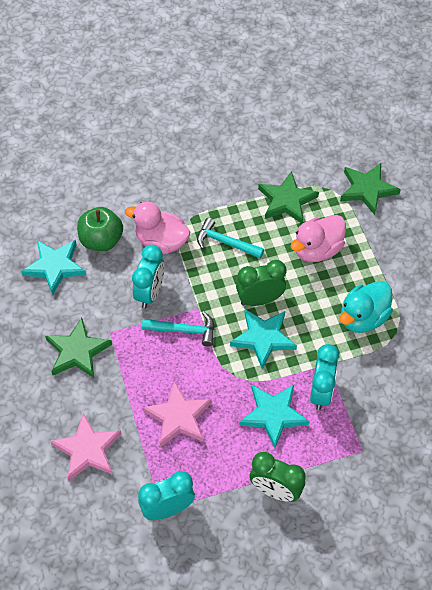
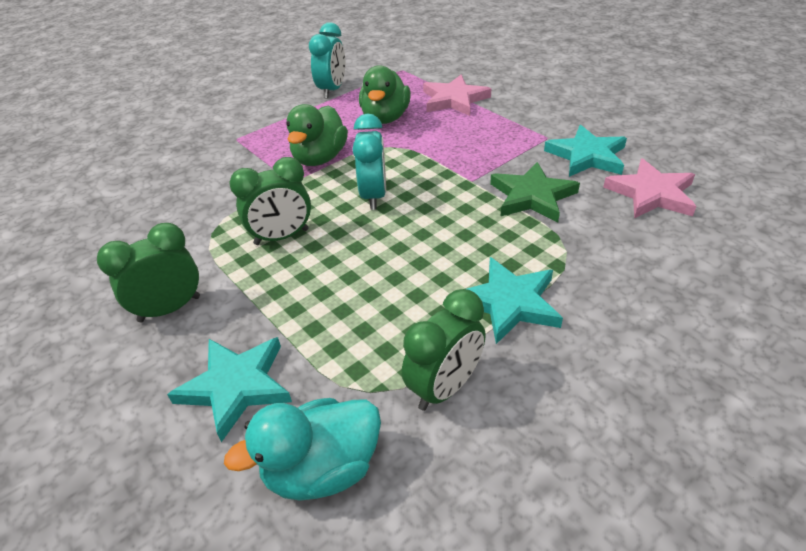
green apple: [77,207,123,251] = 1 -> none = 0
green clock: [236,260,286,306] [250,452,306,502] = 2 -> [97,223,200,322] [229,157,311,245] [402,289,485,411] = 3
green duck: none = 0 -> [286,104,348,166] [359,65,411,124] = 2
green star: [45,318,112,378] [258,171,319,224] [340,163,401,215] = 3 -> [490,162,580,222] = 1
pink duck: [125,202,191,254] [290,215,346,262] = 2 -> none = 0
turquoise clock: [132,244,165,309] [138,471,195,520] [310,344,339,410] = 3 -> [309,22,345,99] [352,113,386,210] = 2
turquoise hammer: [142,312,214,347] [197,218,264,259] = 2 -> none = 0

